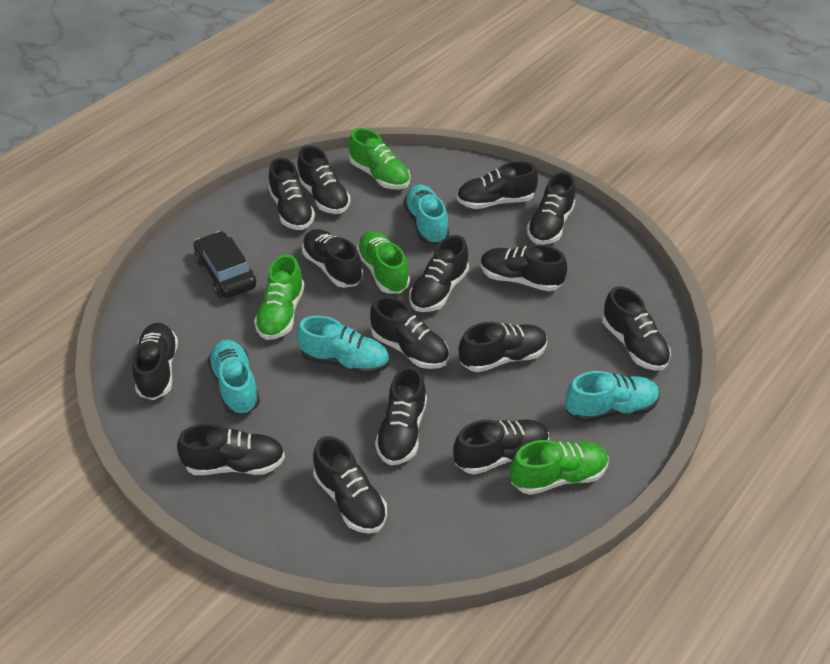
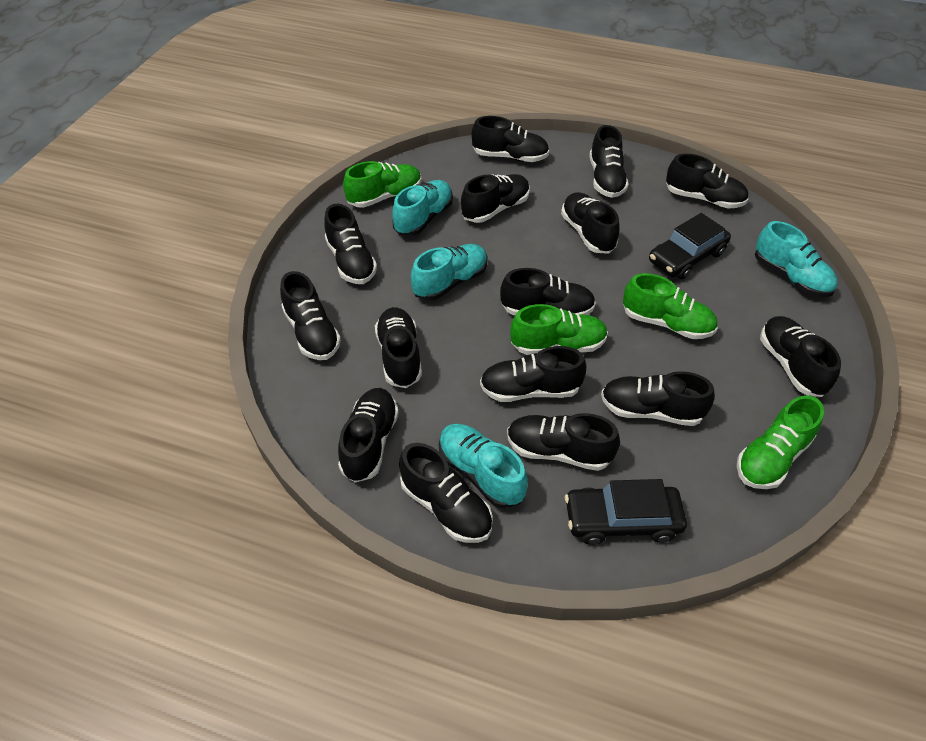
black car: [194,231,256,298] = 1 -> [565,479,687,545] [649,213,731,279] = 2

